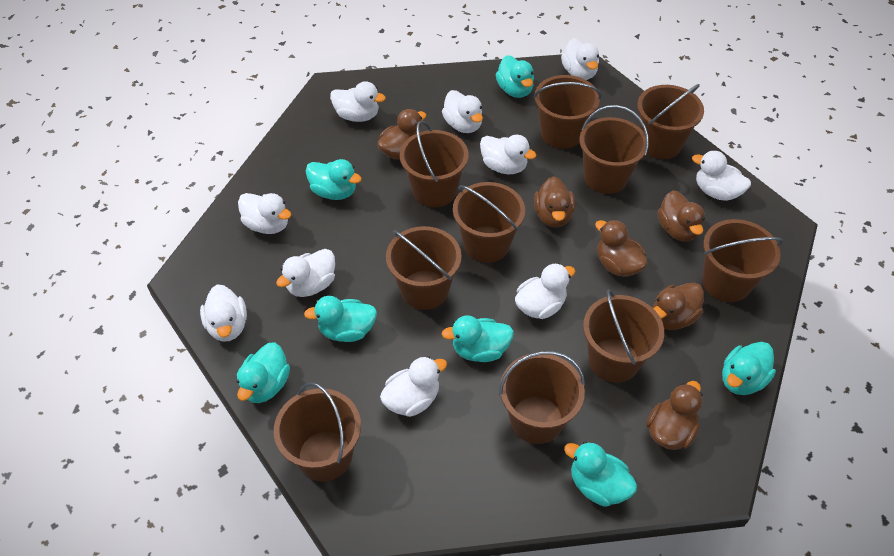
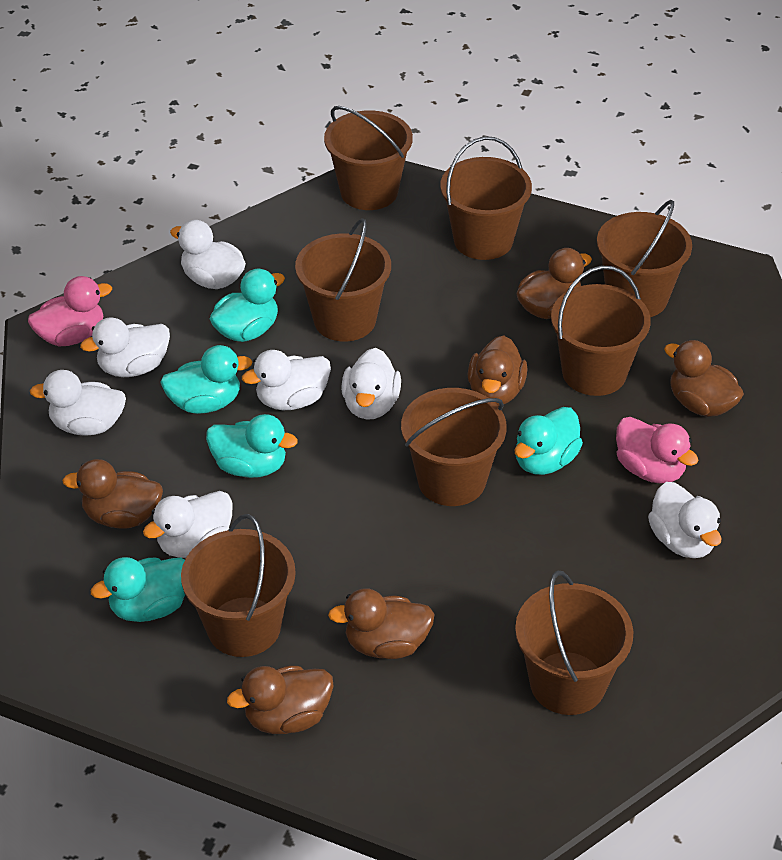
brown bucket: [274,382,361,482] [386,226,461,310] [400,120,468,207] [453,182,525,263] [499,351,585,444] [533,75,601,149] [579,105,649,194] [583,289,664,383] [637,84,704,159] [702,219,783,302] = 10 -> [181,514,296,657] [295,218,391,341] [324,106,413,210] [401,388,507,506] [440,136,532,260] [515,571,634,715] [551,266,651,396] [597,200,692,317] = 8
pink duck: none = 0 -> [28,276,112,346] [616,417,698,484] = 2
turquoise duck: [236,342,290,403] [304,296,377,342] [306,159,362,200] [442,315,514,362] [495,55,534,98] [564,442,637,507] [722,342,776,395] = 7 -> [91,557,185,622] [160,345,253,414] [206,414,298,478] [209,268,285,342] [515,407,583,475] = 5
white duck: [200,284,247,342] [238,193,291,234] [276,249,335,297] [330,81,386,122] [380,356,447,417] [442,90,483,133] [480,135,536,174] [515,263,575,319] [561,38,599,80] [692,151,751,201] = 10 -> [30,370,126,436] [80,317,170,377] [143,491,233,558] [170,220,246,289] [242,350,331,410] [341,348,401,420] [648,482,722,558] = 7

